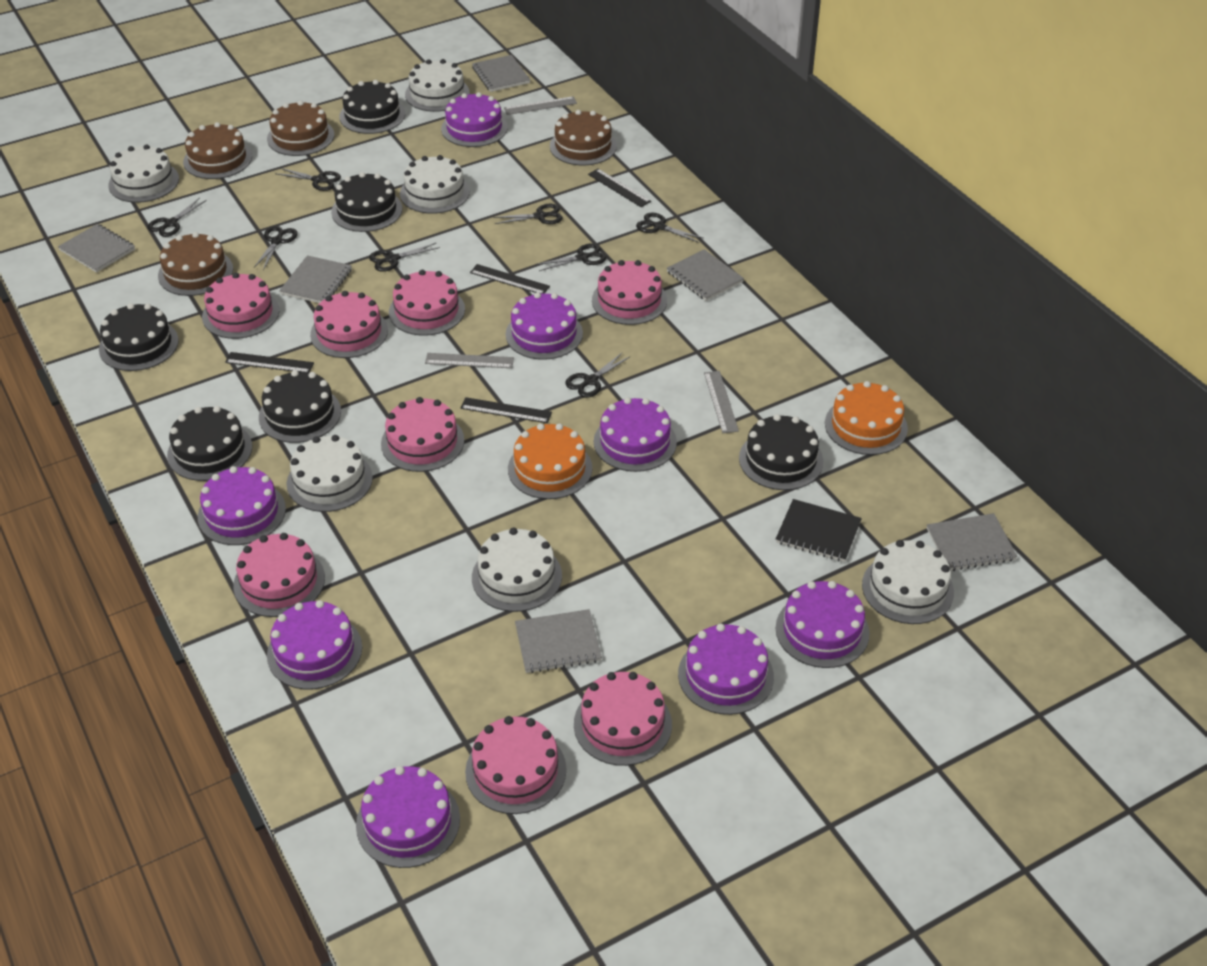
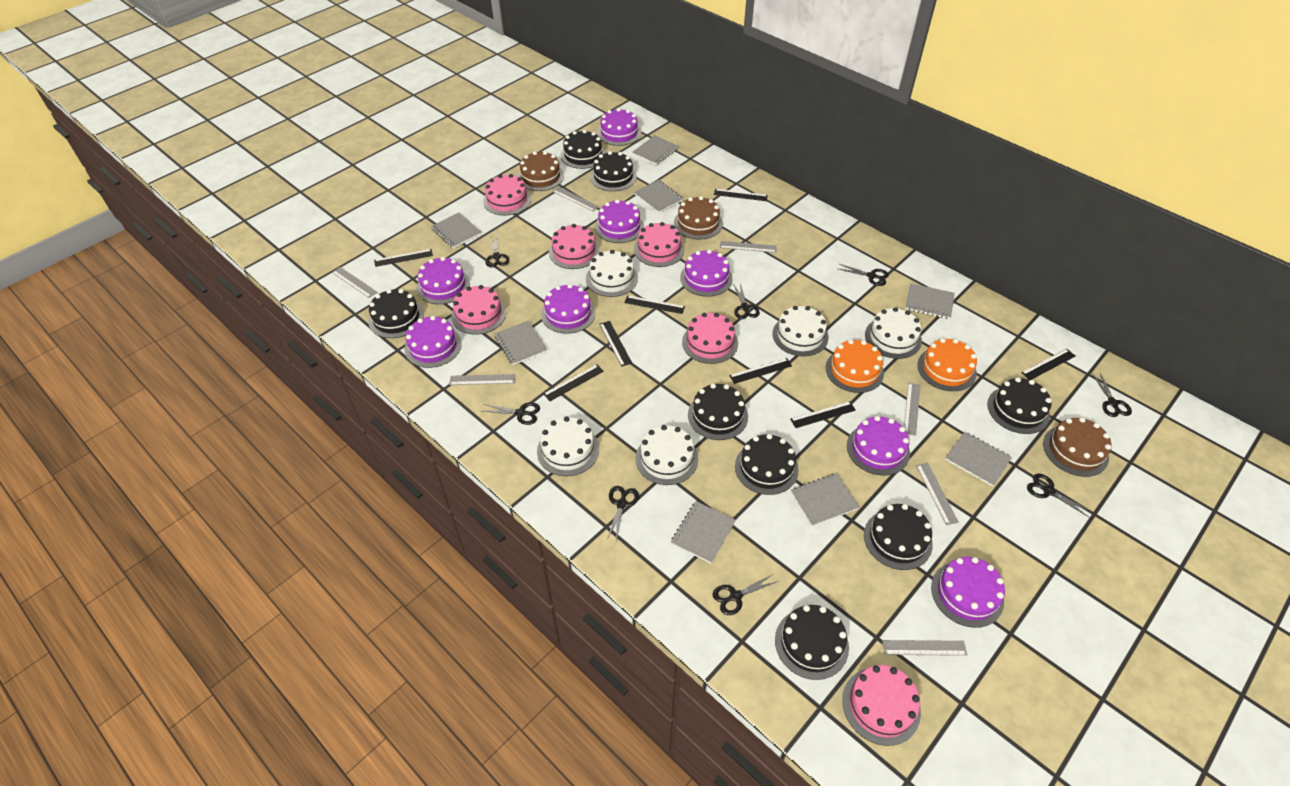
black cake: [99,303,179,371] [167,406,252,481] [259,370,341,443] [331,172,402,232] [339,80,405,134] [739,414,823,490] = 6 -> [368,289,424,338] [560,130,605,169] [590,151,637,191] [688,384,748,440] [735,434,799,495] [775,605,849,680] [864,504,933,570] [987,377,1052,434] = 8
black notebook: [776,499,862,562] = 1 -> none = 0
black ruler: [225,352,314,372] [461,397,552,423] [470,264,550,294] [588,169,651,207] = 4 -> [374,249,433,267] [544,364,604,401] [599,321,632,367] [624,295,685,314] [714,189,768,201] [729,358,792,384] [790,401,856,428] [1021,349,1075,380] = 8
brown cake: [158,232,233,296] [183,122,252,179] [267,101,334,156] [550,110,617,166] = 4 -> [518,151,564,191] [674,196,723,240] [1043,417,1112,477] = 3
grey notebook: [58,224,135,273] [279,255,352,303] [472,55,530,92] [515,609,602,673] [667,249,744,301] [927,513,1017,571] = 6 -> [431,213,481,248] [495,321,548,365] [632,135,678,165] [634,180,683,213] [671,501,736,563] [791,473,859,526] [906,283,955,319] [945,431,1012,487] = 8
grey ruler: [425,353,514,368] [504,96,577,115] [704,371,739,433] = 3 -> [332,267,377,298] [449,374,515,385] [553,187,599,212] [720,241,777,253] [882,640,967,656] [904,383,920,436] [916,463,959,525] = 7
pink cake: [202,273,279,339] [233,533,325,617] [310,291,388,358] [381,397,464,472] [389,270,465,336] [465,716,566,814] [574,672,672,766] [592,260,667,325] = 8 -> [451,285,506,335] [483,174,531,215] [549,224,600,269] [634,222,685,267] [682,313,738,364] [842,665,921,746] = 6
white cake: [108,144,179,203] [286,435,373,512] [400,155,470,214] [405,59,470,112] [472,528,562,612] [862,540,954,624] = 6 -> [537,416,599,476] [586,250,638,297] [636,425,698,485] [772,306,829,356] [865,307,922,359] = 5

